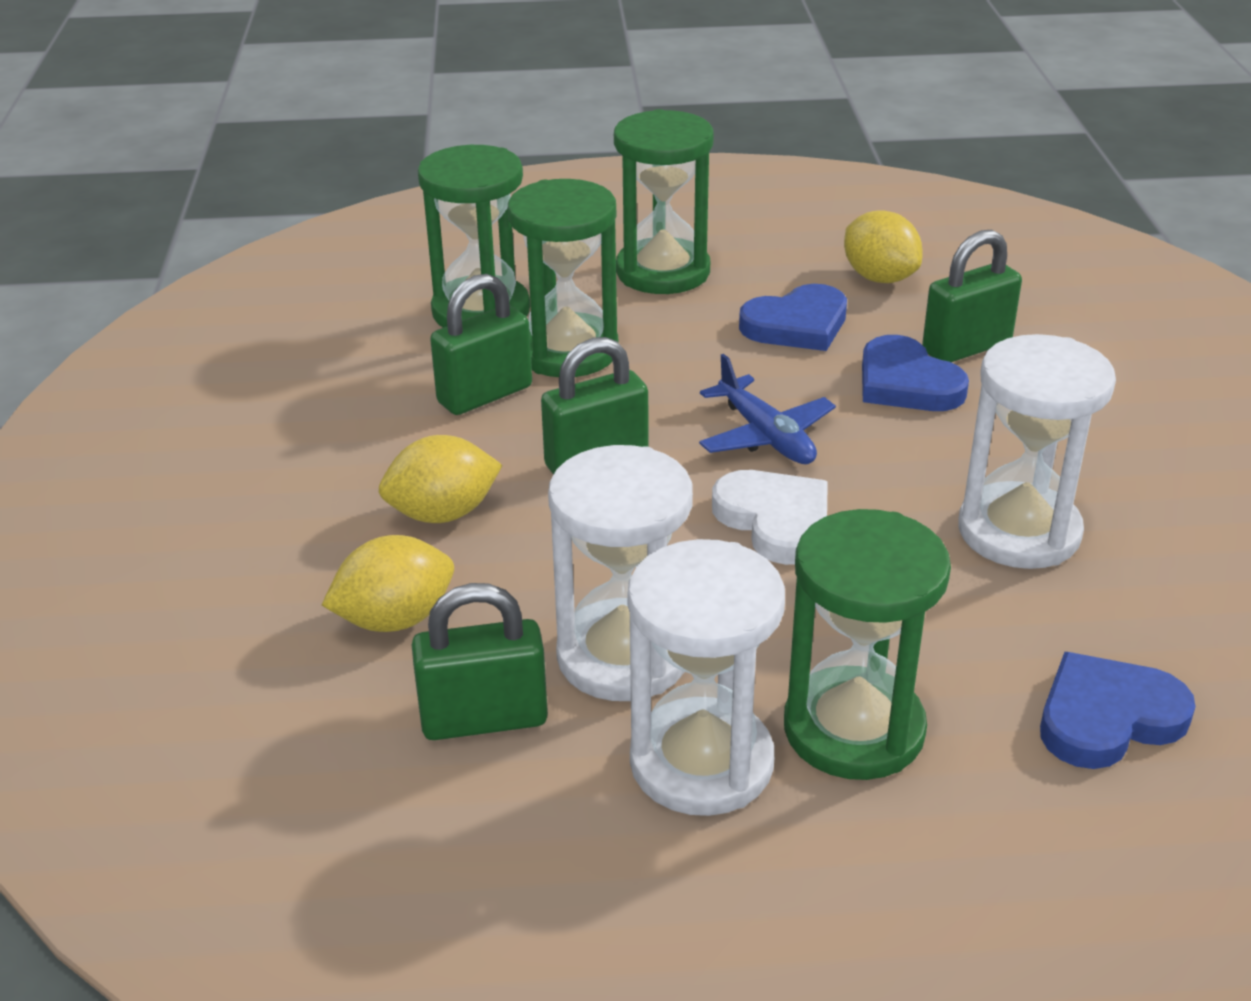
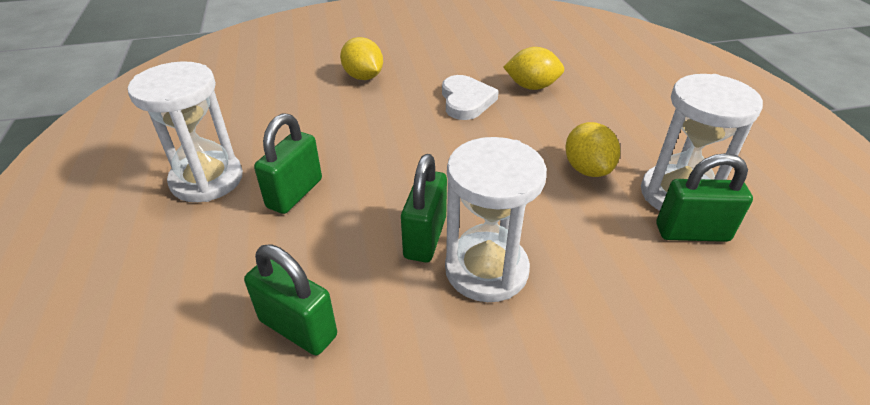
blue heart: [739,284,847,351] [862,335,969,411] [1040,652,1196,769] = 3 -> none = 0
blue plane: [699,354,836,464] = 1 -> none = 0
green hourglass: [418,145,530,328] [508,179,619,377] [614,109,714,294] [784,509,951,780] = 4 -> none = 0

